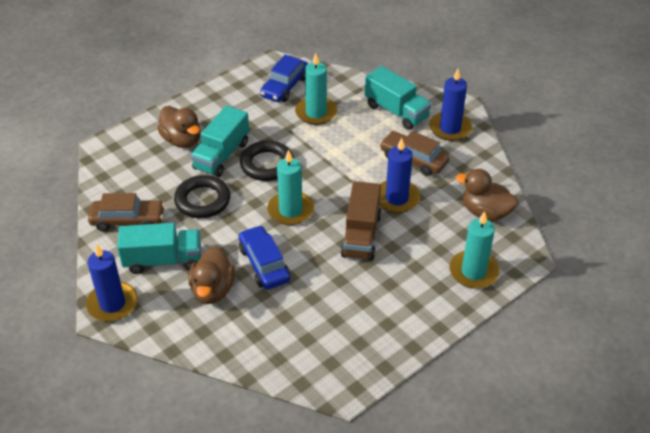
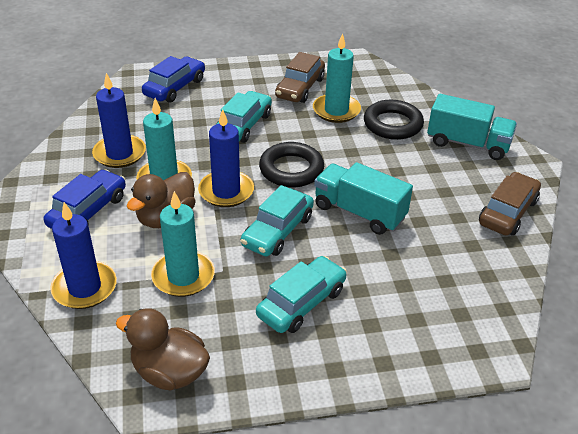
brown duck: [157,106,201,148] [188,247,235,304] [456,169,518,221] = 3 -> [116,308,210,391] [127,172,196,228] = 2
brown truck: [341,181,381,261] = 1 -> none = 0
turquoise car: none = 0 -> [217,91,272,143] [240,185,314,256] [256,256,347,333] = 3
turquoise truck: [117,223,201,274] [191,105,249,177] [365,66,431,130] = 3 -> [314,162,413,235] [427,94,517,160] = 2

